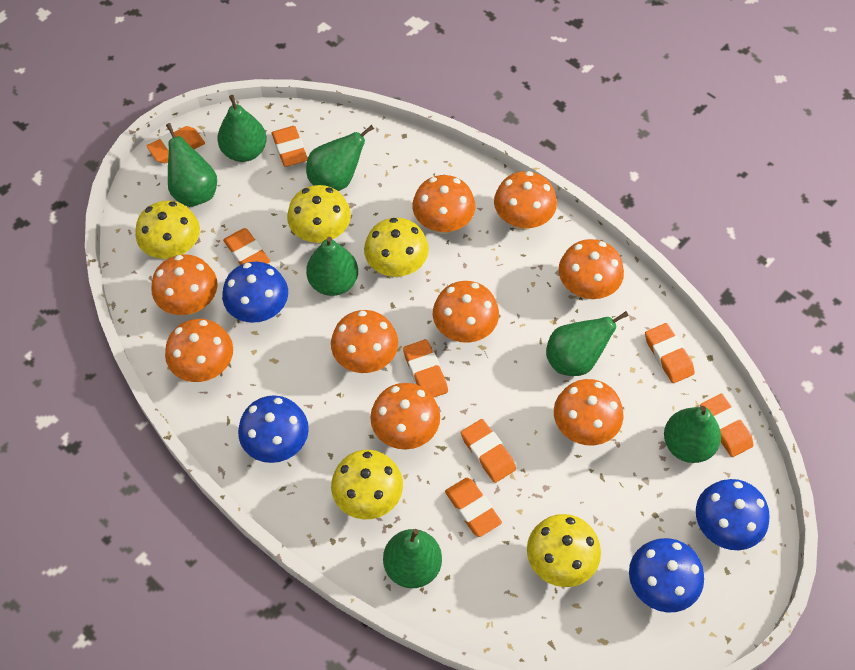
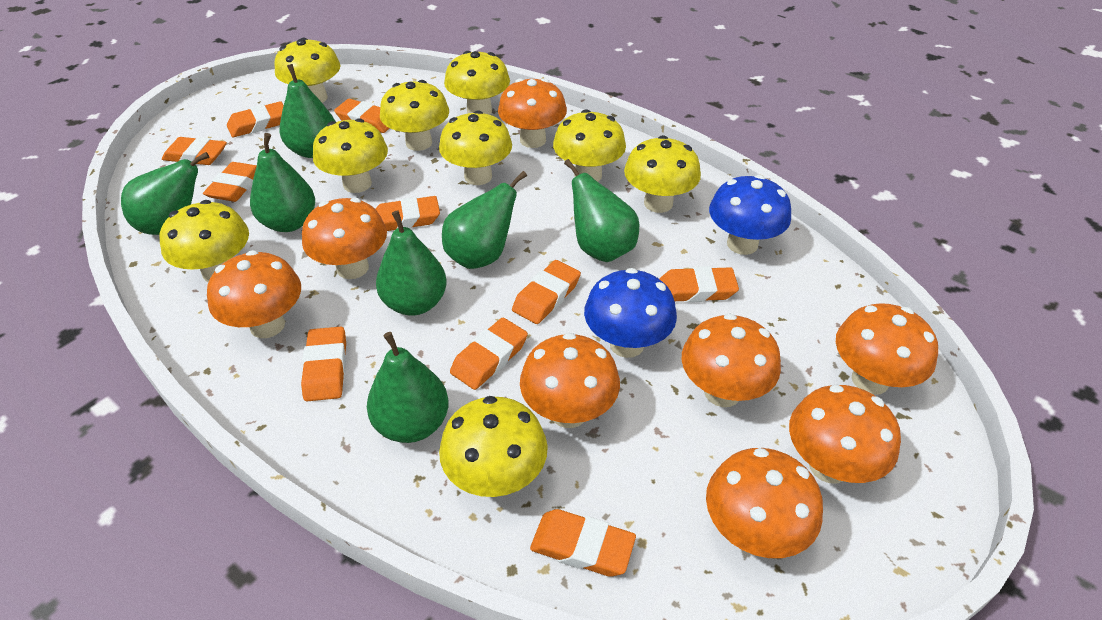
blue mushroom: [222,262,288,323] [238,395,309,463] [629,538,704,612] [696,479,770,550] = 4 -> [584,268,677,358] [709,175,791,255] = 2
orange eraser: [147,126,205,163] [223,228,270,265] [272,126,308,167] [403,339,448,398] [445,478,502,537] [461,419,516,483] [645,323,695,383] [700,394,753,457] = 8 -> [162,137,227,165] [203,162,257,202] [227,101,284,137] [301,327,346,401] [334,99,389,133] [376,196,440,231] [450,318,528,390] [512,260,581,324] [530,509,636,577] [660,266,739,302] = 10
orange mushroom: [151,254,218,315] [165,319,233,382] [331,310,398,373] [370,383,440,450] [412,175,475,234] [433,281,499,343] [494,171,557,231] [554,379,624,445] [559,239,624,299] = 9 -> [207,250,301,338] [302,198,387,279] [498,78,567,148] [520,333,620,428] [682,313,781,407] [706,448,823,558] [789,385,901,484] [836,303,938,395] = 8
yellow mushroom: [135,201,200,259] [287,185,351,244] [331,450,403,519] [364,218,429,277] [527,514,601,587] = 5 -> [159,200,249,282] [274,38,340,103] [313,118,388,193] [380,80,449,151] [439,110,512,185] [439,396,548,497] [444,51,510,115] [553,109,626,182] [624,135,701,213] = 9

